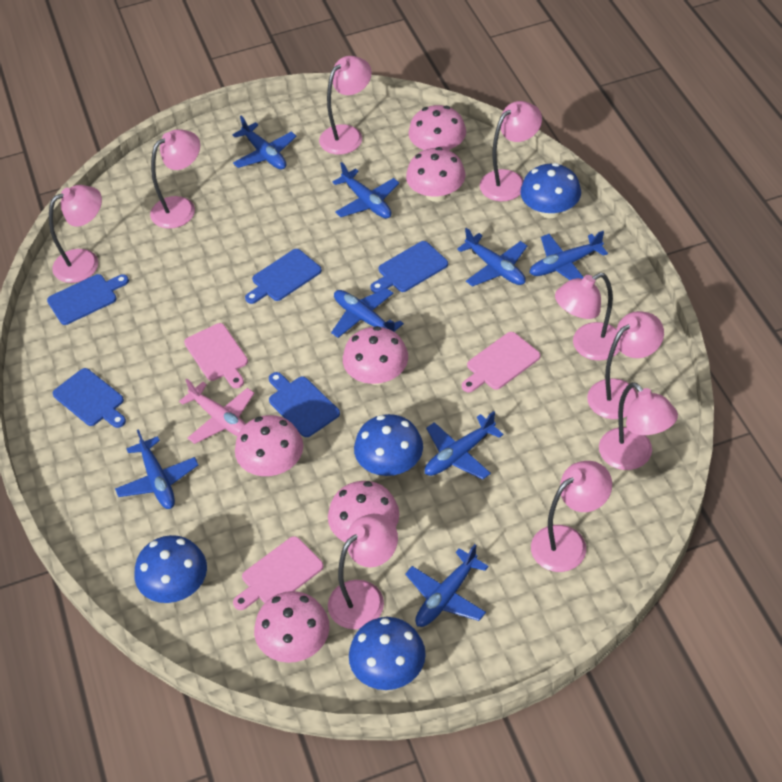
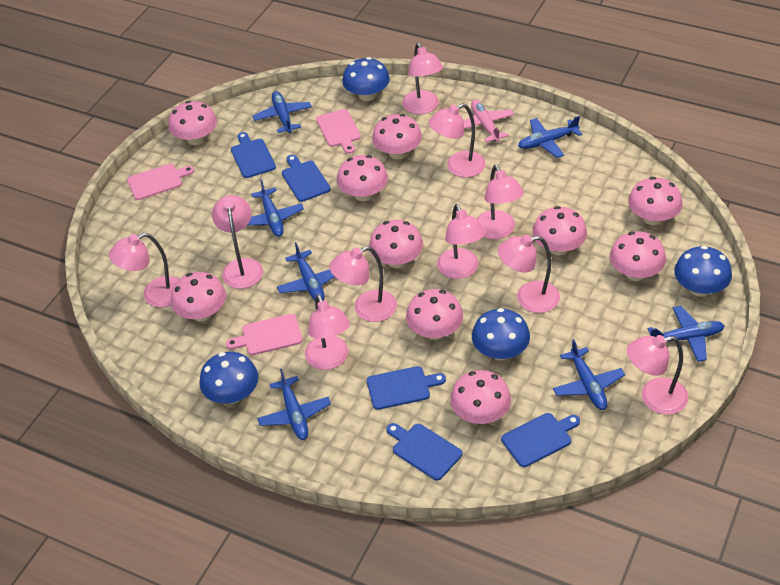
blue plane: [115,429,198,509] [232,115,297,169] [331,288,404,338] [333,162,399,218] [405,544,489,627] [425,411,503,480] [457,228,527,287] [529,231,608,280] = 8 -> [247,179,304,237] [253,91,312,133] [257,368,331,440] [277,242,335,301] [518,116,582,158] [553,339,625,410] [648,306,725,362] = 7
pink lamp: [49,185,102,283] [150,129,200,229] [319,56,372,155] [328,514,398,629] [480,101,542,201] [531,461,612,572] [555,273,620,361] [587,311,664,419] [599,382,678,470] = 9 -> [109,233,179,307] [212,195,263,289] [305,294,350,370] [329,246,397,322] [402,43,443,114] [429,103,486,177] [437,204,485,279] [476,165,524,239] [498,235,560,313] [627,335,688,415] = 10
pink mushroom: [235,415,303,476] [254,591,329,663] [328,481,399,542] [343,326,408,385] [406,147,465,202] [408,105,466,150] = 6 -> [169,101,217,145] [171,272,226,321] [337,155,388,201] [369,220,423,268] [372,114,422,159] [406,289,463,340] [450,370,511,424] [532,206,587,255] [610,231,666,281] [628,177,682,225] = 10

